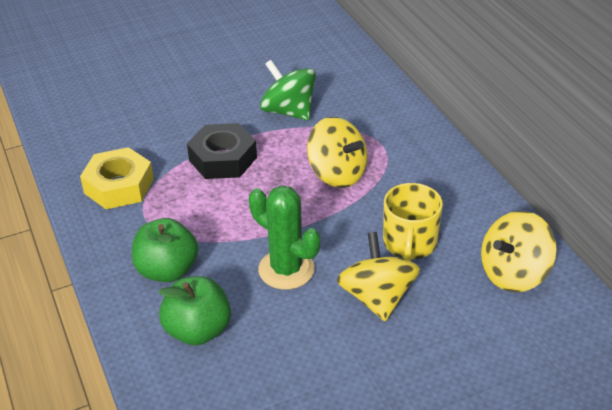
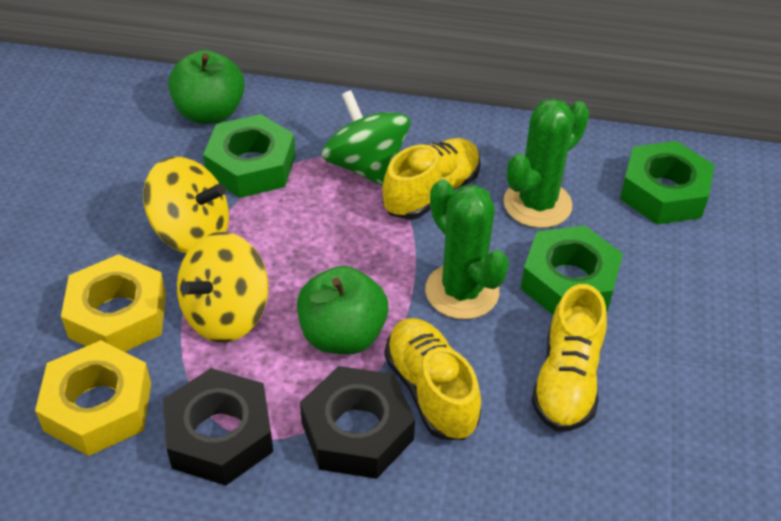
black nut: [187,123,257,179] = 1 -> [163,368,273,486] [300,366,415,479] = 2
green cactus: [249,185,320,290] = 1 -> [425,180,509,320] [504,98,589,228] = 2
green nut: none = 0 -> [203,114,295,198] [521,225,623,315] [620,141,714,224] = 3
yellow mug: [383,183,443,261] = 1 -> none = 0
yellow nut: [80,147,154,209] = 1 -> [35,340,151,456] [61,254,166,352] = 2
yellow shoe: none = 0 -> [383,138,481,220] [385,318,481,440] [531,284,607,432] = 3
yellow spinning top: [307,117,367,188] [337,232,420,321] [481,211,557,292] = 3 -> [143,157,229,254] [177,232,268,342] = 2

